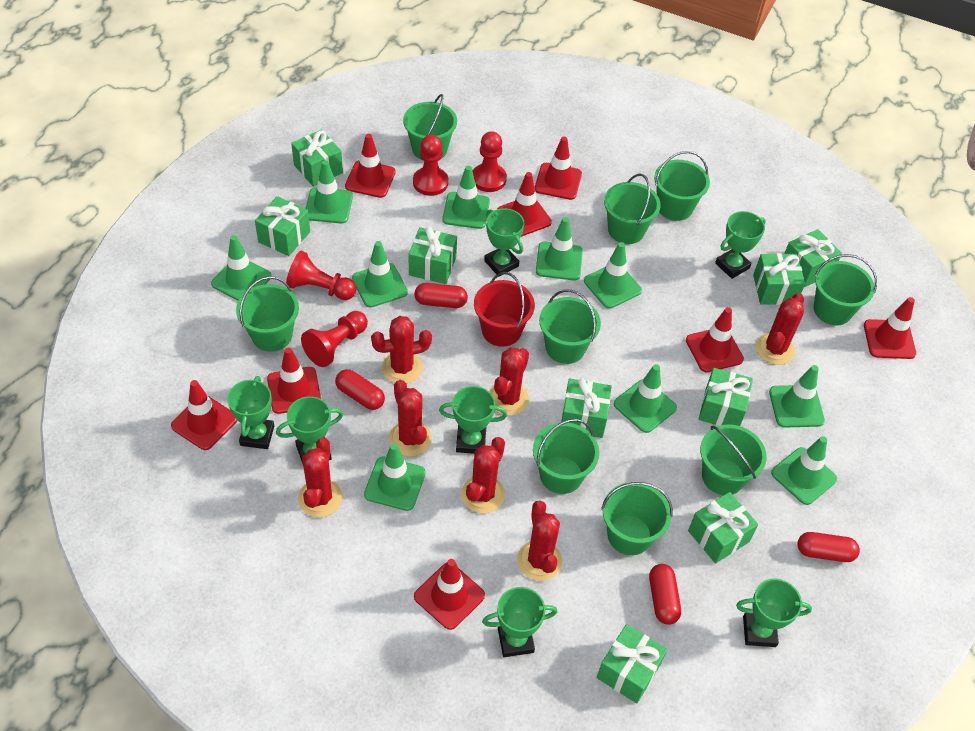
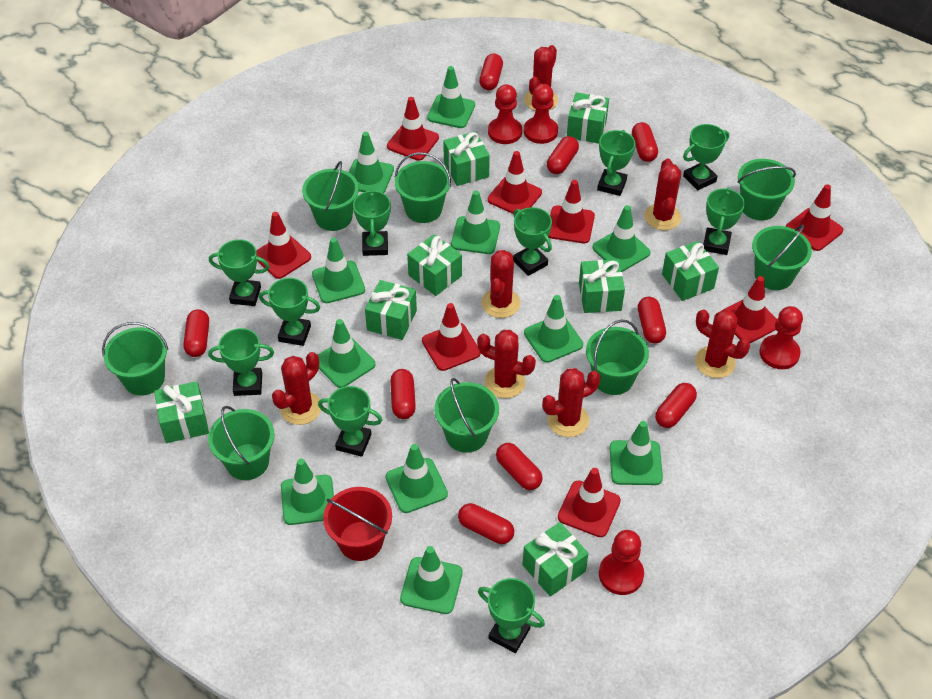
green bucket: [236,276,299,352] [403,94,457,160] [533,419,599,494] [539,289,601,364] [601,482,673,555] [604,173,661,244] [654,151,710,221] [700,424,767,495] [813,254,877,325] = 9 -> [102,322,168,395] [208,406,275,480] [302,161,359,231] [395,152,451,223] [434,378,499,453] [586,319,649,395] [738,159,796,220] [752,224,812,290] = 8
green gift: [255,196,310,256] [291,129,343,187] [409,227,457,284] [561,378,611,438] [597,624,667,704] [688,492,758,564] [699,368,753,426] [753,253,805,305] [784,229,842,287] = 9 -> [154,381,209,443] [365,280,417,340] [407,234,462,296] [443,132,490,186] [523,522,589,597] [567,92,609,144] [579,259,625,313] [662,241,719,301] = 8
green traffic cone: [211,235,272,301] [306,160,353,223] [352,241,408,308] [364,443,426,511] [442,166,490,229] [536,217,583,281] [584,242,642,308] [614,364,677,433] [769,365,825,428] [771,436,837,505] = 10 -> [281,459,334,525] [312,238,365,303] [318,319,375,388] [348,132,394,193] [385,444,448,513] [400,546,463,614] [427,66,475,128] [451,191,500,254] [524,295,583,363] [593,205,651,272] [610,421,663,485] = 11
green trophy: [227,376,274,449] [276,397,343,464] [439,386,507,454] [482,587,558,657] [484,208,524,277] [715,211,766,279] [736,579,812,647] = 7 -> [208,328,274,396] [209,239,270,306] [259,278,320,346] [318,386,382,457] [353,189,391,256] [478,578,545,653] [513,207,552,276] [597,130,635,196] [683,124,729,190] [703,187,745,255] = 10
red capsule: [335,369,385,410] [414,283,468,308] [649,564,681,625] [797,532,860,562] = 4 -> [183,309,209,357] [390,369,416,419] [458,503,514,544] [479,54,503,90] [496,443,543,490] [547,136,579,174] [632,122,658,162] [638,297,666,344] [655,383,697,428] = 9

